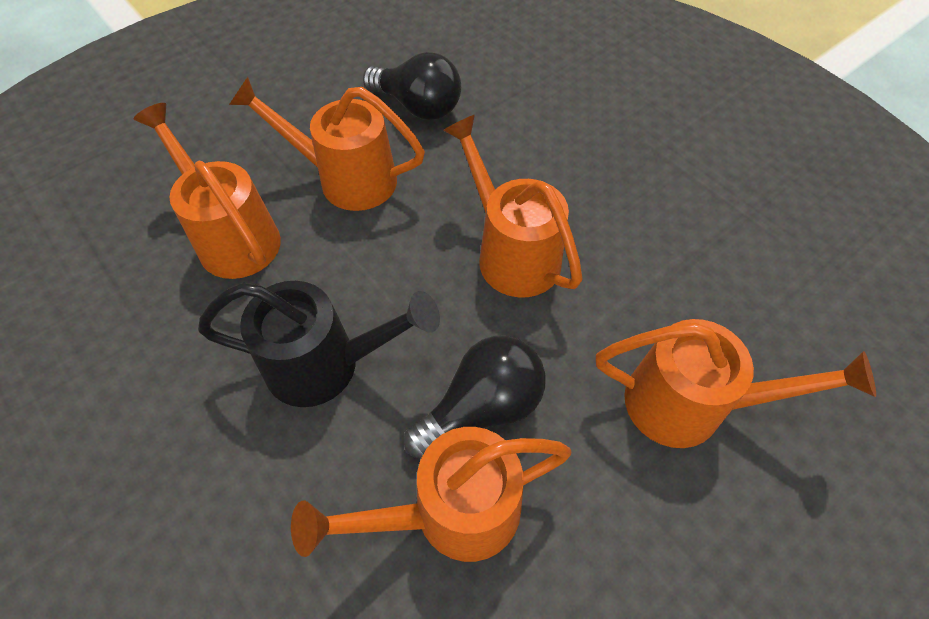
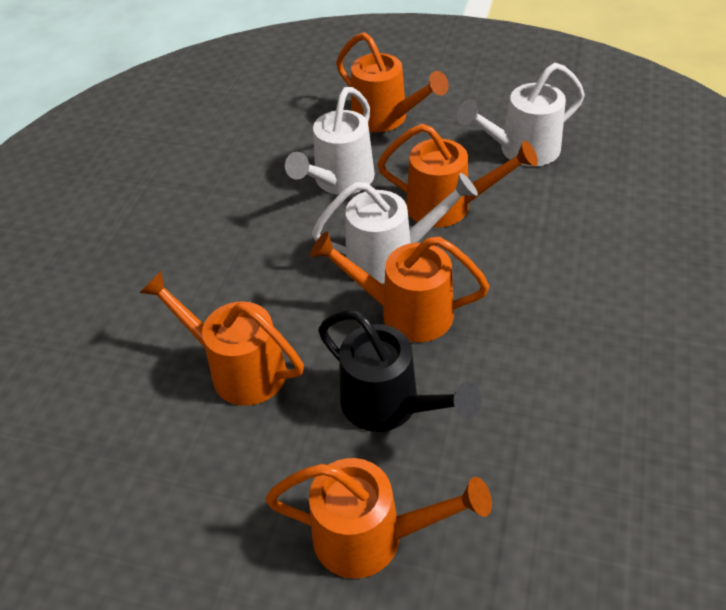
black light bulb: [363,52,461,120] [404,335,546,459] = 2 -> none = 0
white watering can: none = 0 -> [285,87,375,195] [312,173,478,283] [457,63,585,167] = 3

